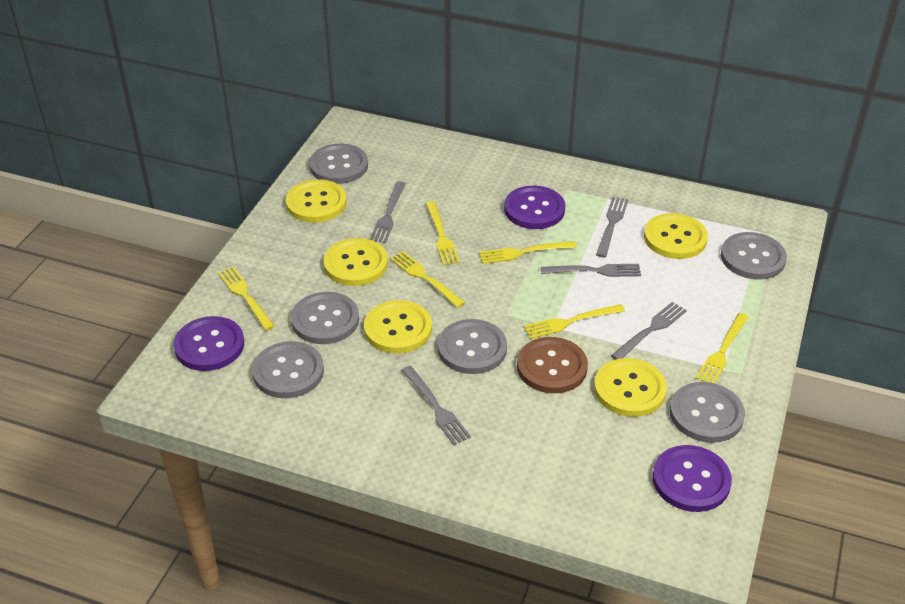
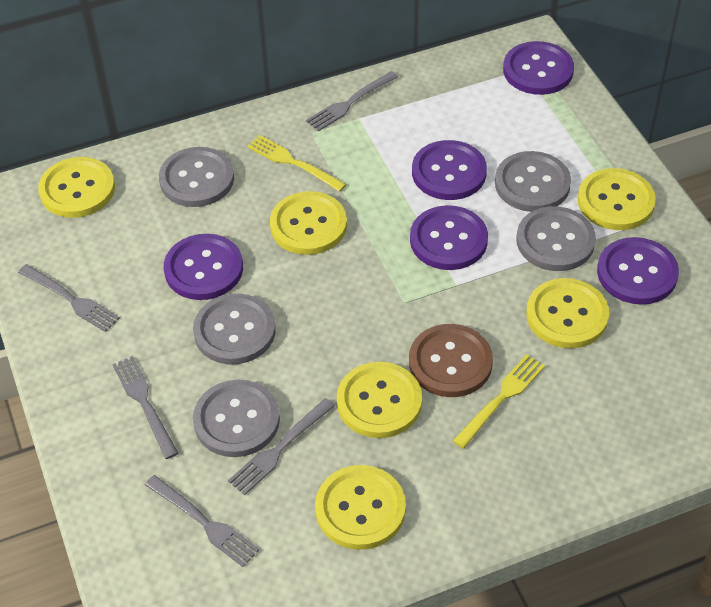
grey button: [252,341,324,398] [291,292,359,344] [309,144,368,184] [438,319,507,374] [670,382,745,443] [721,232,787,280] = 6 -> [159,147,234,207] [193,294,276,364] [193,379,280,457] [495,151,571,212] [516,206,596,271] = 5
purple button: [173,316,244,371] [504,186,565,229] [652,445,732,512] = 3 -> [164,234,243,300] [410,205,488,270] [412,140,487,200] [503,41,574,95] [597,237,679,305] = 5
yellow button: [285,179,347,223] [323,238,388,286] [364,300,432,353] [594,358,667,417] [644,213,708,259] = 5 -> [38,157,115,218] [270,191,347,255] [315,465,406,550] [337,362,422,438] [526,278,609,348] [578,168,656,230] = 6
yellow fork: [218,267,275,331] [390,251,465,308] [425,201,460,265] [479,241,577,264] [524,304,625,339] [696,313,749,383] = 6 -> [247,135,347,192] [453,355,545,449] = 2

